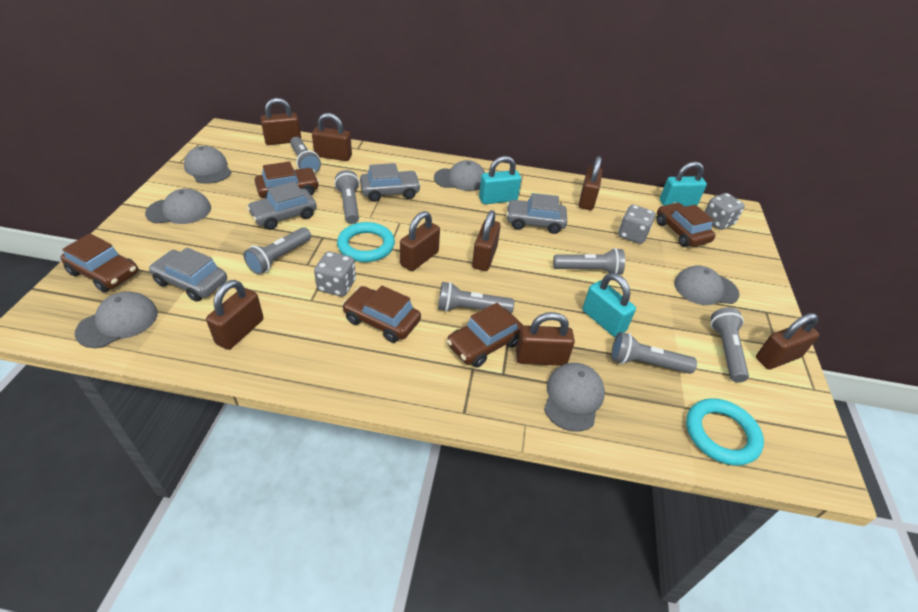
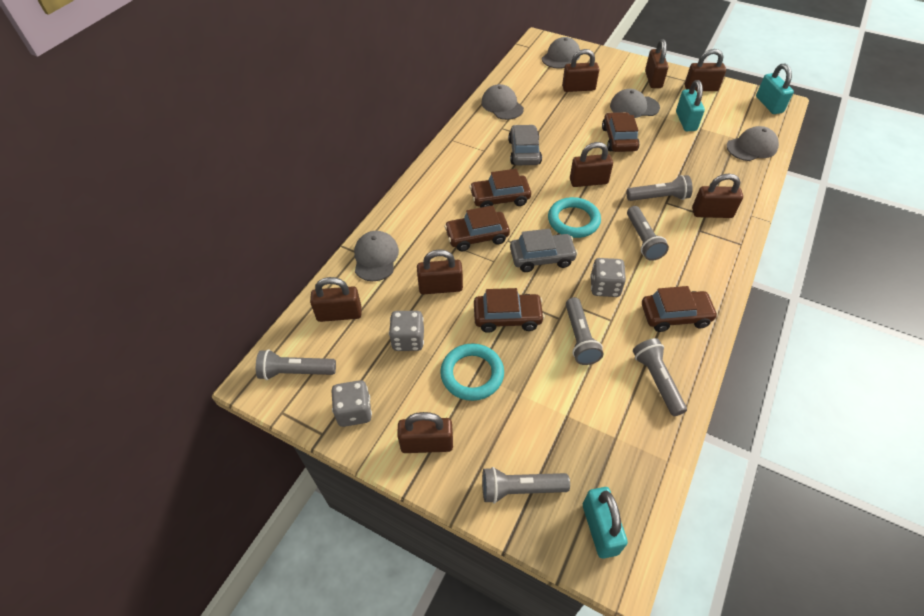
grey cap: [75,291,158,348] [145,189,211,224] [184,146,232,184] [434,160,485,191] [544,363,605,432] [674,266,740,305] = 6 -> [354,231,399,281] [481,84,524,120] [542,37,580,69] [610,89,660,118] [727,126,779,161] = 5
grey car: [149,247,227,302] [247,181,317,230] [360,163,421,202] [506,193,567,234] = 4 -> [508,124,542,165] [510,229,578,272] = 2
grey flashlight: [243,227,311,275] [290,137,321,173] [334,170,360,224] [438,282,514,313] [553,248,625,275] [611,332,697,374] [711,307,749,383] = 7 -> [256,349,336,380] [482,467,570,504] [566,297,603,365] [627,175,693,201] [627,206,669,261] [633,338,687,416] = 6

